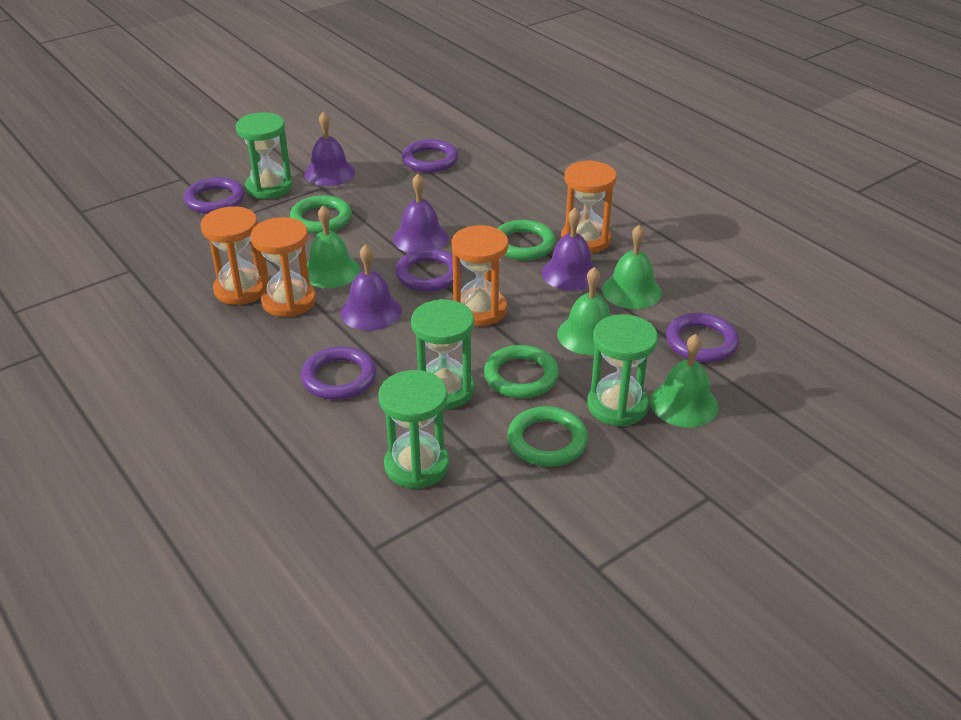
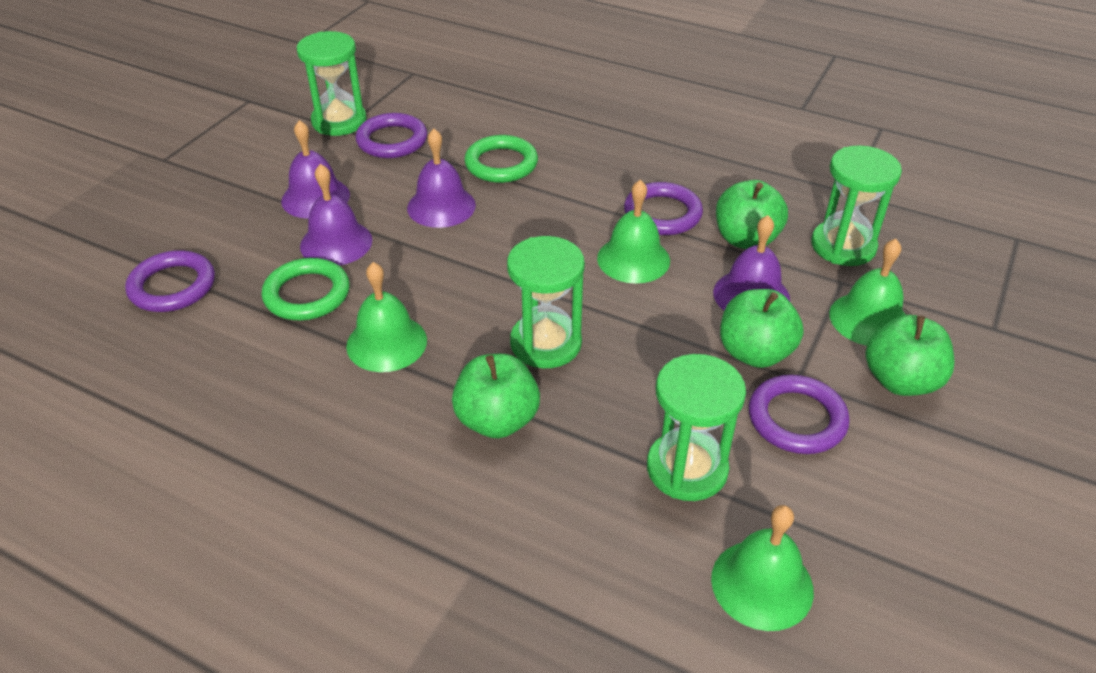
green apple: none = 0 -> [452,354,540,438] [716,180,788,249] [720,289,804,368] [866,315,955,396] = 4
green ring: [290,195,352,234] [484,345,559,398] [497,220,556,260] [508,406,588,467] = 4 -> [262,258,349,321] [464,135,538,183] = 2
orange hourglass: [200,206,263,305] [251,217,316,317] [451,225,509,326] [561,160,617,253] = 4 -> none = 0
purple ring: [184,177,245,214] [301,346,376,400] [395,248,462,292] [402,139,458,173] [666,313,739,363] = 5 -> [125,250,215,312] [356,113,427,158] [624,182,703,235] [749,375,849,454] = 4

